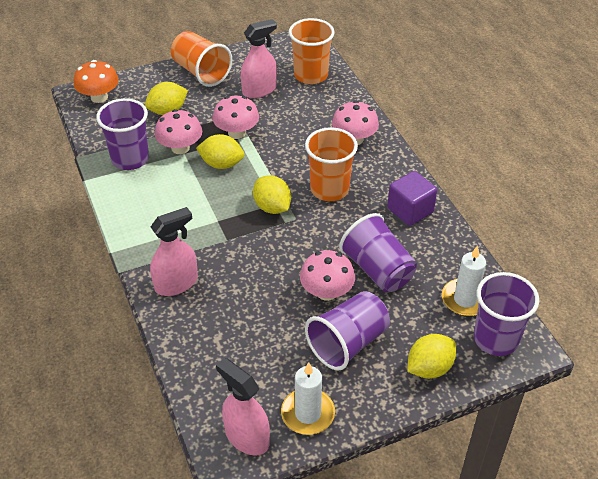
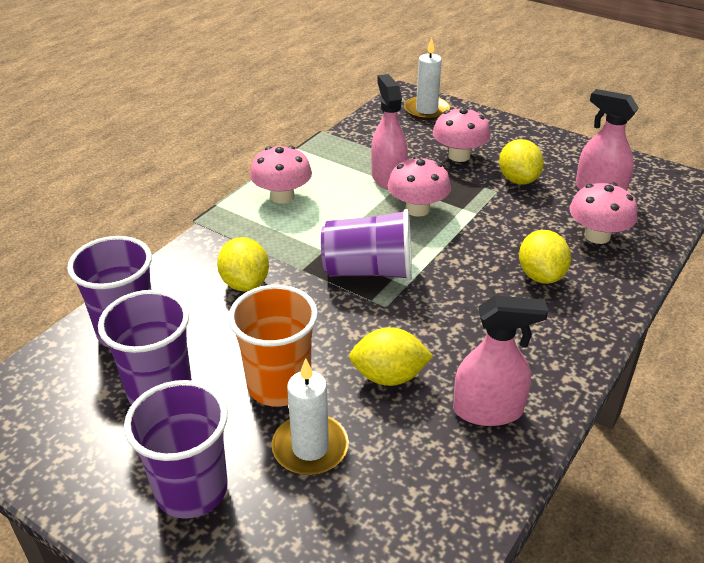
orange cup: [171,31,232,87] [289,18,335,84] [305,127,358,201] = 3 -> [228,285,318,407] = 1
orange mushroom: [73,60,119,103] = 1 -> none = 0
purple cube: [387,171,437,226] = 1 -> none = 0

